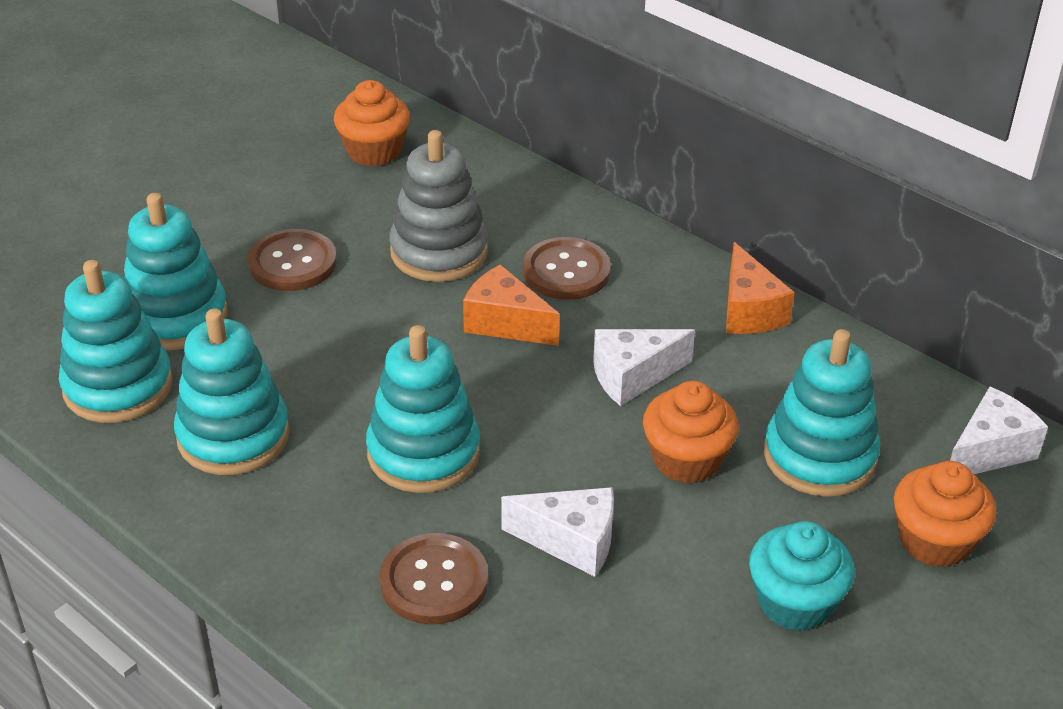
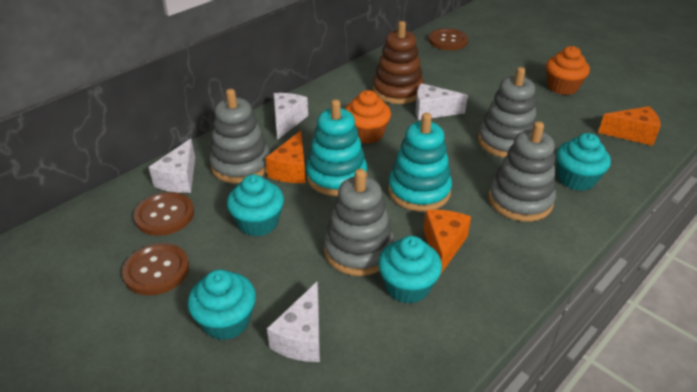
brown stacking toy: none = 0 -> [373,21,424,104] = 1
grey stacking toy: [390,130,488,282] = 1 -> [209,89,270,184] [324,169,395,276] [478,67,537,158] [488,121,556,222] = 4
orange cheese: [463,264,560,346] [726,242,795,334] = 2 -> [266,130,306,183] [424,210,471,275] [598,106,661,146] = 3
orange cupcake: [334,80,410,166] [643,381,739,484] [894,461,996,568] = 3 -> [345,90,391,144] [546,46,590,95] = 2
turquoise cupcake: [749,521,855,631] = 1 -> [188,269,256,340] [227,174,284,236] [378,236,442,304] [556,133,611,191] = 4
turquoise stacking toy: [59,260,173,423] [124,193,228,350] [174,308,290,475] [366,325,480,493] [764,329,880,497] = 5 -> [306,99,367,196] [388,113,452,212] = 2
white cheese: [501,487,614,577] [593,329,695,406] [950,386,1048,474] = 3 -> [149,139,195,193] [267,281,320,362] [273,93,308,140] [416,83,468,120] = 4

